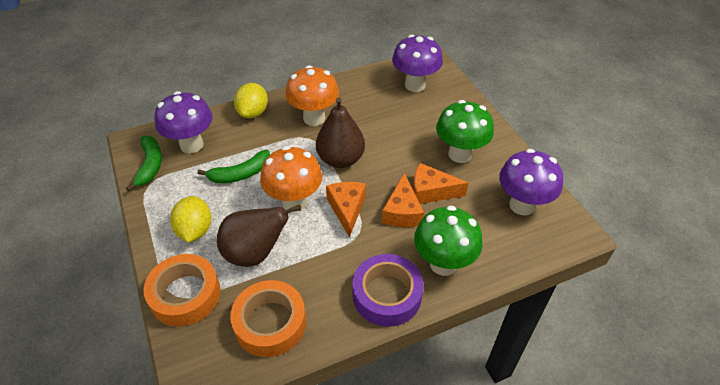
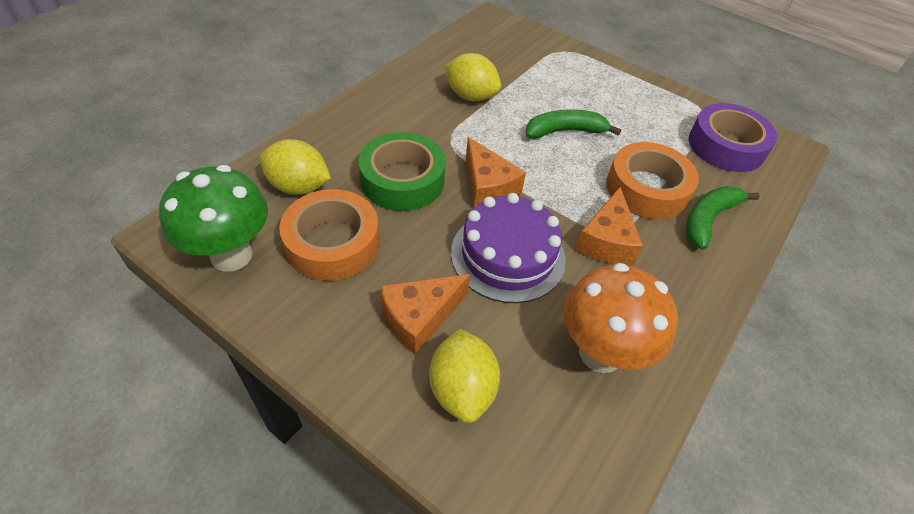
brown pear: [217,205,301,267] [316,97,365,168] = 2 -> none = 0
green mushroom: [414,205,482,276] [436,100,494,163] = 2 -> [159,165,268,271] = 1
green tape: none = 0 -> [358,132,446,211] = 1
orange mushroom: [260,146,322,212] [285,65,339,126] = 2 -> [564,263,678,373] = 1
purple cake: none = 0 -> [451,193,566,303] = 1
purple mushroom: [154,91,212,153] [392,34,443,92] [499,149,563,216] = 3 -> none = 0
yellow lemon: [170,196,211,243] [234,83,268,118] = 2 -> [260,139,331,195] [429,329,500,423] [445,53,501,101] = 3

